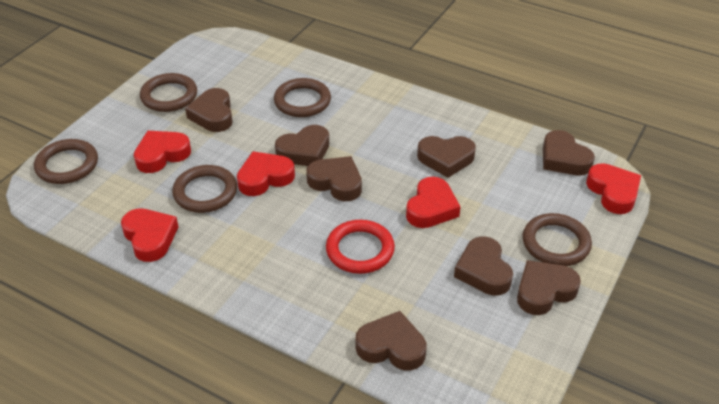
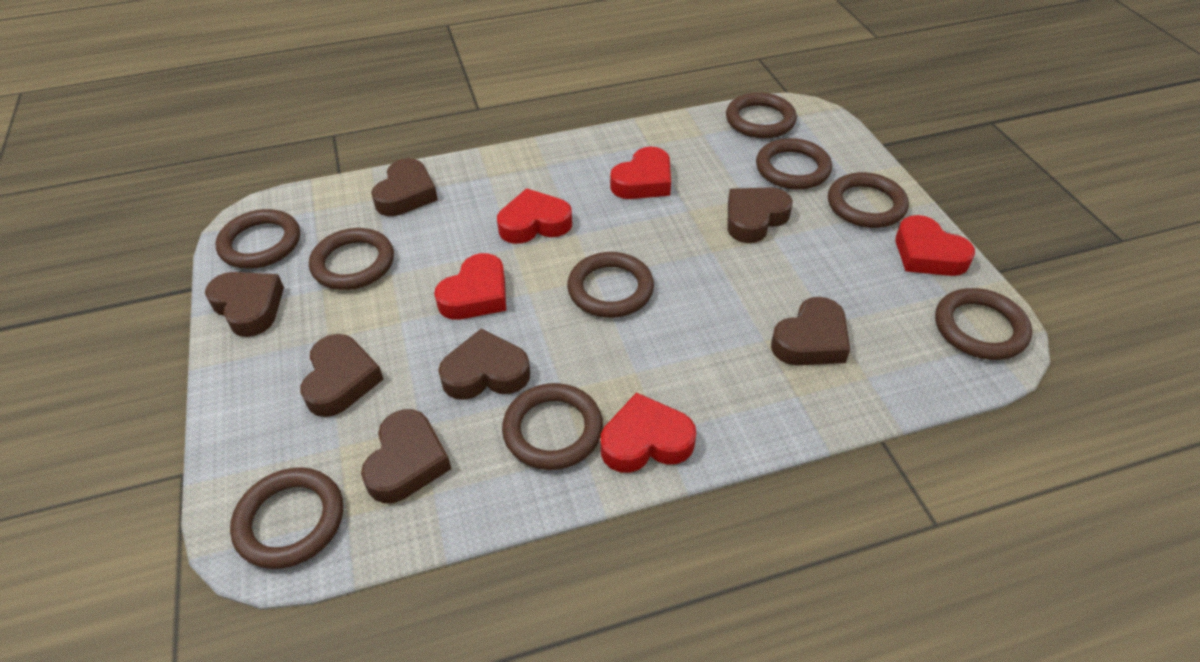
brown heart: [185,88,233,132] [275,125,329,166] [306,156,362,201] [355,311,426,371] [417,136,476,178] [454,236,513,296] [517,260,581,315] [543,130,595,175] = 8 -> [205,272,284,337] [300,334,383,417] [361,409,451,503] [371,158,438,216] [438,329,530,400] [727,187,793,243] [771,297,850,365] = 7
brown ring: [34,139,98,184] [140,73,197,112] [172,165,237,213] [274,78,331,117] [523,213,592,266] = 5 -> [215,209,300,269] [230,467,343,569] [309,228,394,290] [502,383,603,470] [567,252,654,318] [726,92,797,138] [756,138,832,190] [828,172,909,228] [935,288,1032,360] = 9
red ring: [326,220,395,274] = 1 -> none = 0

